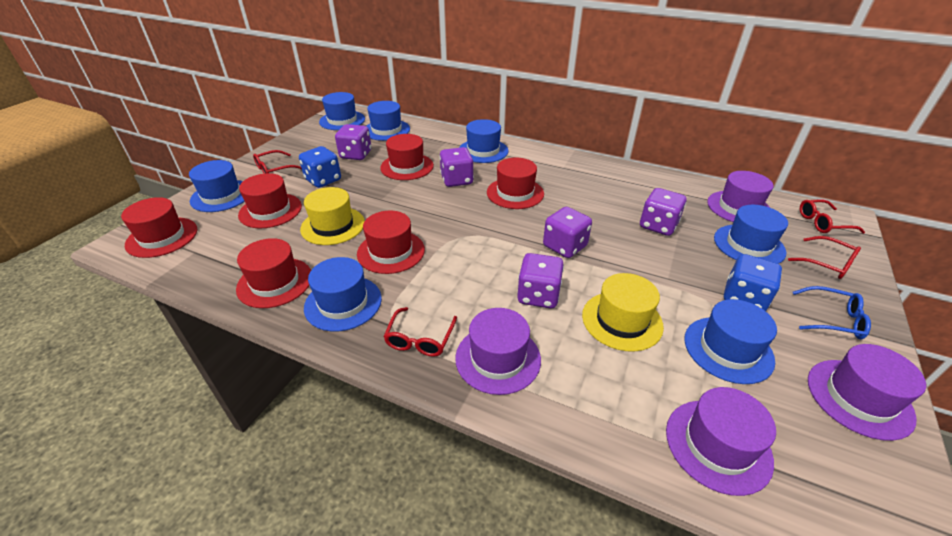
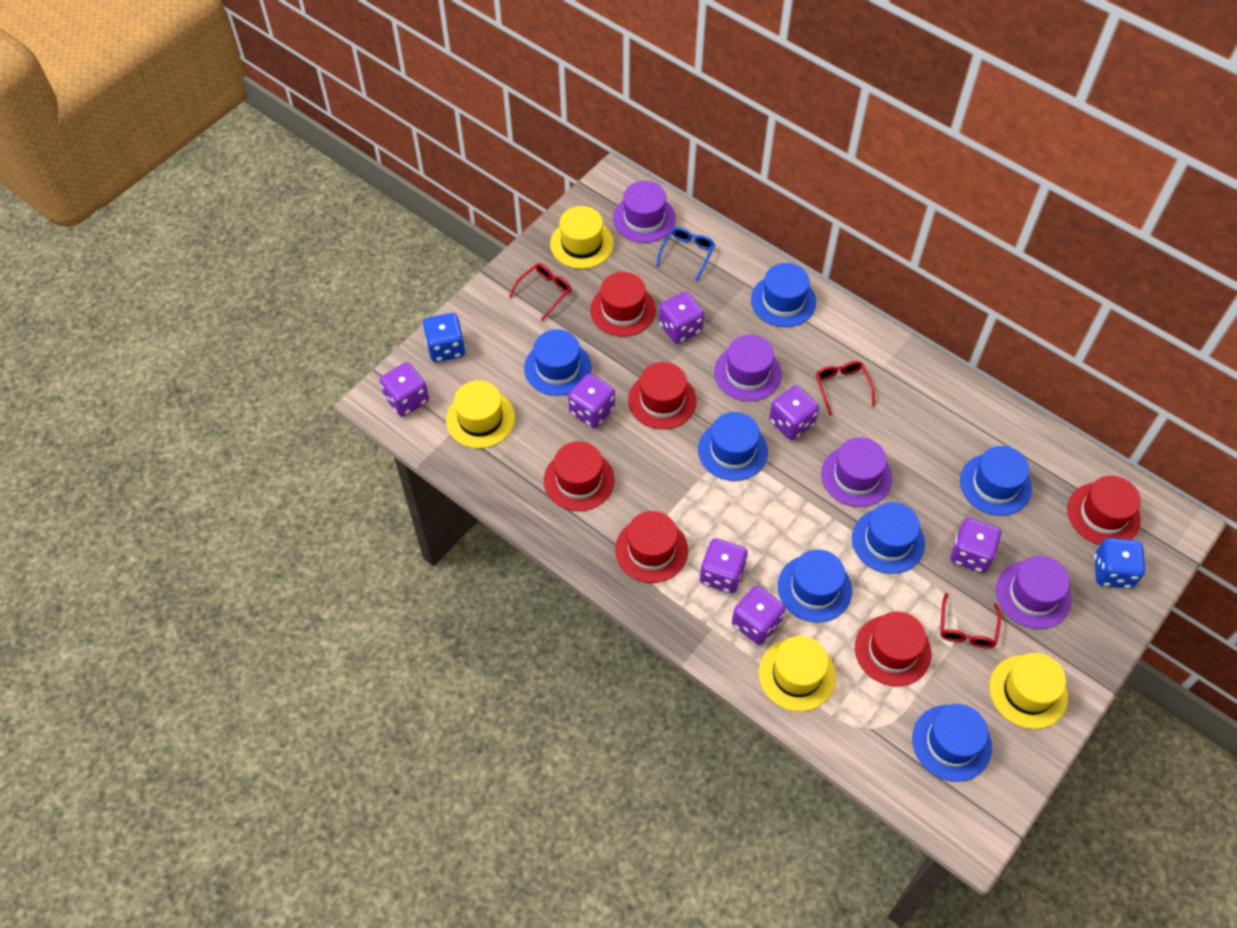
purple dice: [335,124,372,160] [439,147,474,187] [517,253,564,308] [543,207,592,258] [640,188,686,236] = 5 -> [380,362,429,417] [568,374,615,428] [659,292,704,344] [700,538,748,593] [732,586,785,645] [769,385,819,440] [950,518,1001,573] = 7
red glasses: [253,150,302,174] [383,307,457,357] [788,236,861,279] [800,199,865,234] = 4 -> [509,263,571,321] [816,361,875,416] [940,593,1001,648] = 3
yellow hat: [300,187,365,245] [582,273,664,352] = 2 -> [446,380,515,448] [550,206,614,269] [759,636,836,712] [989,653,1068,729] = 4

